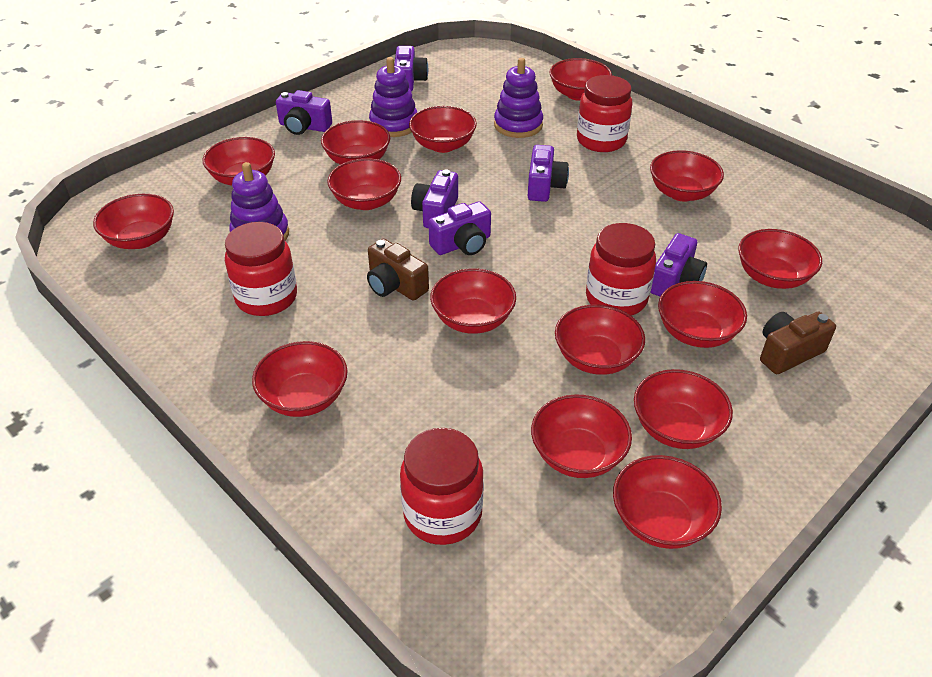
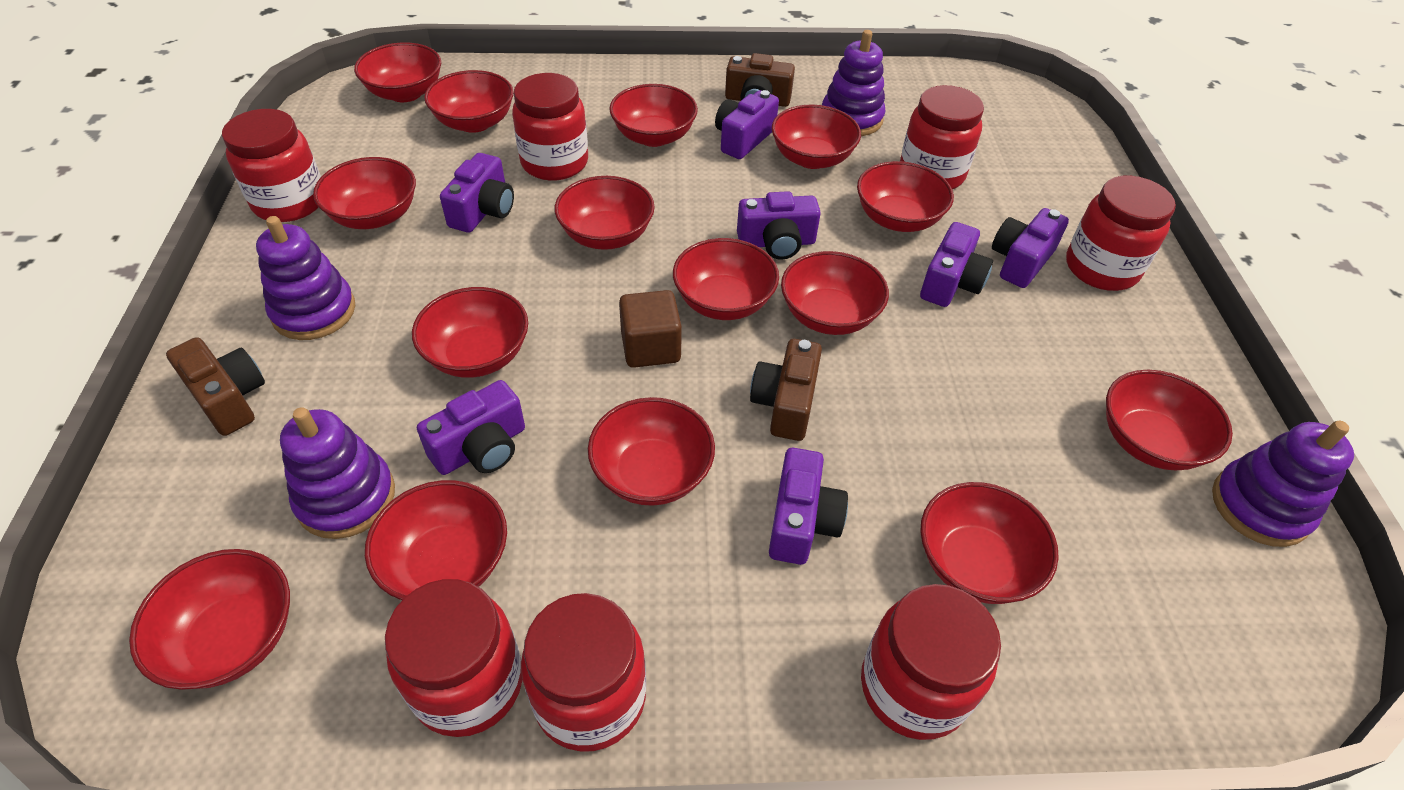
brown camera: [367,239,429,301] [760,312,836,374] = 2 -> [166,337,265,436] [725,53,795,107] [750,339,822,441] = 3
brown cube: none = 0 -> [619,290,682,368] = 1
purple camera: [276,90,332,135] [394,46,428,91] [411,169,458,228] [428,201,491,255] [528,145,569,202] [650,233,707,297] = 6 -> [417,380,525,475] [440,153,514,233] [715,90,779,159] [737,191,821,260] [769,448,848,565] [920,222,993,307] [992,208,1069,288] = 7
purple stacking toy: [229,162,289,241] [369,57,417,137] [494,58,543,138] = 3 -> [256,216,355,340] [280,407,395,539] [822,30,885,136] [1212,421,1354,547] = 4
red jar: [225,222,297,316] [400,428,484,545] [577,75,633,152] [586,223,656,316] = 4 -> [222,109,321,222] [385,579,522,737] [512,73,588,181] [521,593,646,752] [861,584,1001,740] [900,85,984,189] [1066,176,1176,291] = 7

